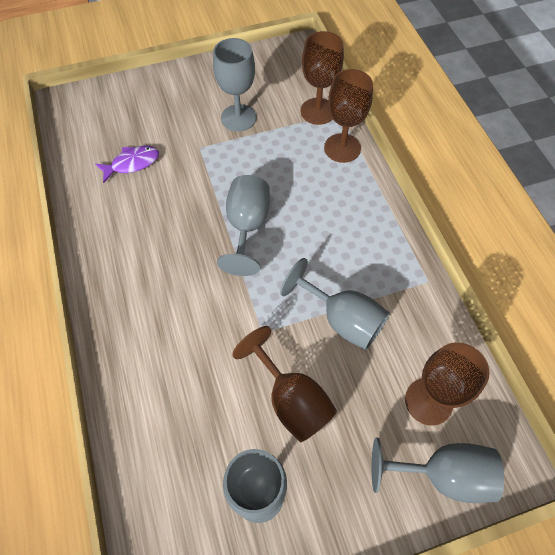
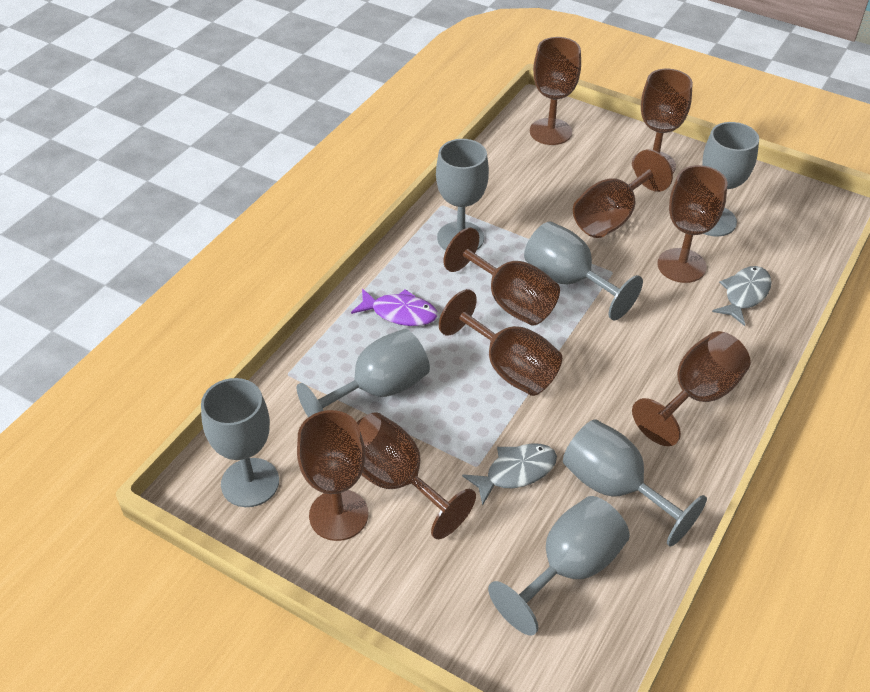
brown goblet: [232,326,337,442] [301,31,344,125] [324,69,373,163] [405,342,490,426] = 4 -> [297,410,368,541] [357,412,476,539] [439,289,562,396] [444,228,560,326] [530,37,581,145] [573,149,673,238] [632,69,693,173] [632,331,751,446] [657,165,727,283] = 9
grey fish: none = 0 -> [462,443,557,506] [712,266,771,326] = 2
grey goblet: [213,38,256,132] [217,175,270,276] [223,449,287,523] [280,258,390,350] [371,438,504,503] = 5 -> [201,378,279,507] [297,329,430,417] [436,139,489,250] [488,496,630,636] [524,221,643,320] [563,419,707,546] [702,122,759,237] = 7

